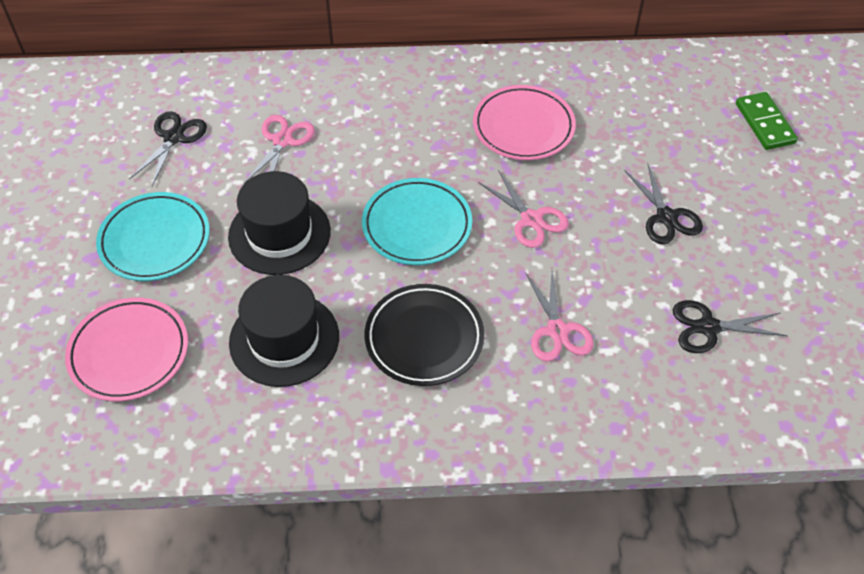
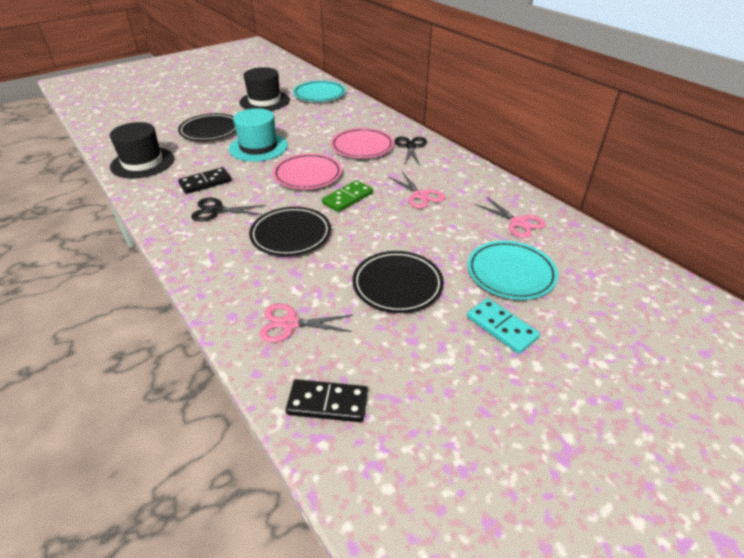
black domino: none = 0 -> [178,167,232,194] [286,379,368,422] = 2
black plate: [365,284,484,386] = 1 -> [178,113,236,141] [249,207,331,256] [352,251,444,313] = 3
black scissors: [129,111,207,186] [624,163,703,244] [673,300,788,353] = 3 -> [191,198,266,221] [394,136,427,166] = 2
turquoise domino: none = 0 -> [467,298,540,354] = 1
turquoise hat: none = 0 -> [229,108,288,162] = 1

